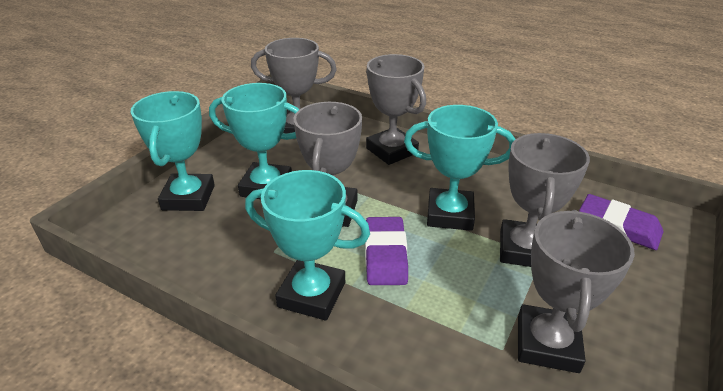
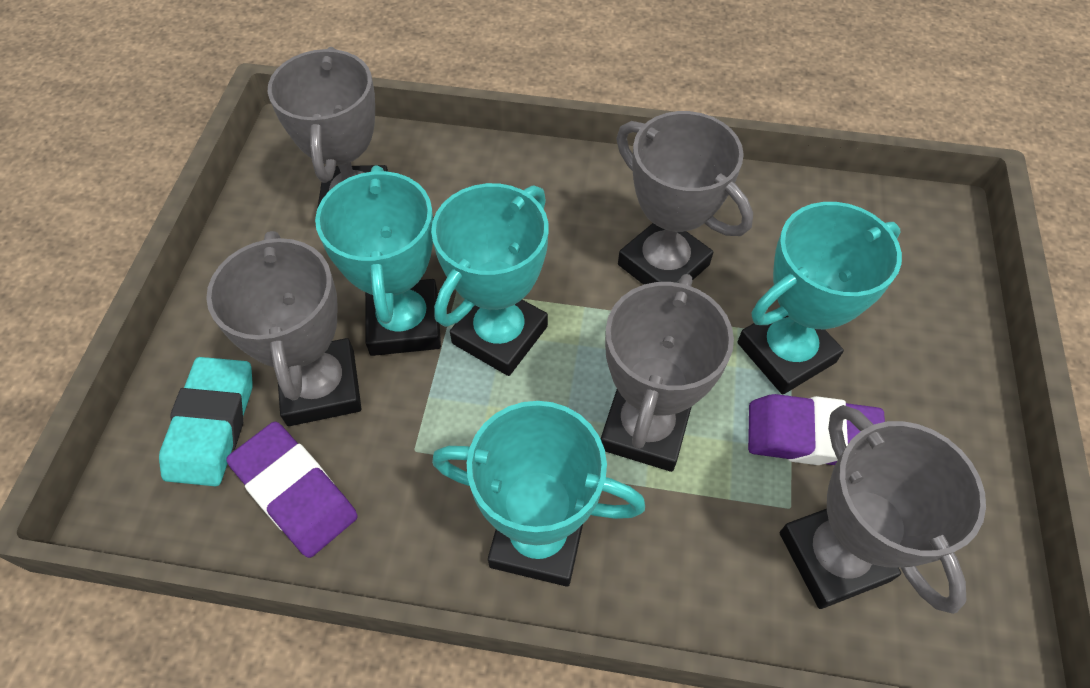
turquoise eraser: none = 0 -> [159,357,253,486] = 1

